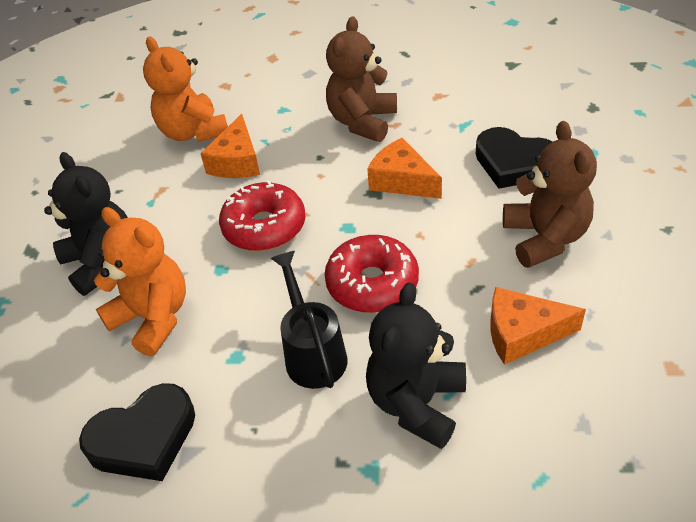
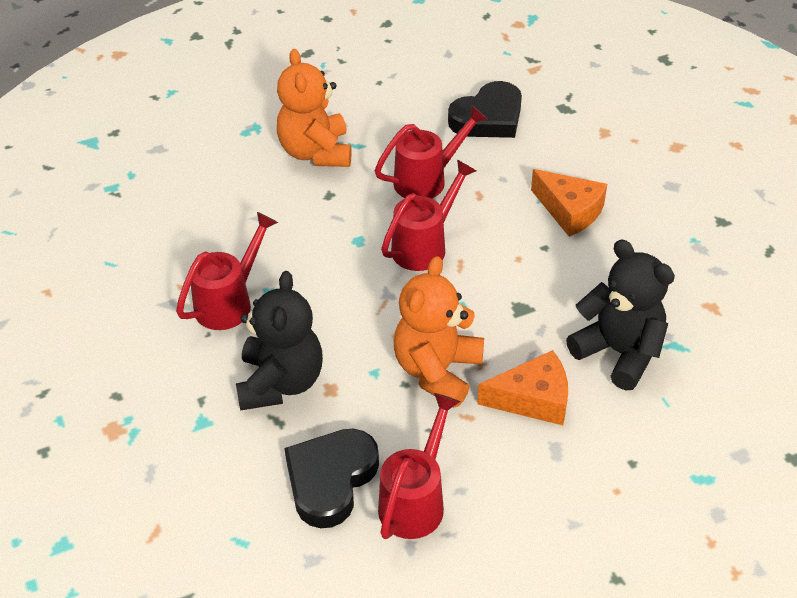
black watering can: [271,251,347,389] = 1 -> none = 0
brown teddy bear: [326,16,397,142] [503,121,597,268] = 2 -> none = 0
orange cheese: [200,114,260,178] [367,138,442,199] [490,287,586,365] = 3 -> [478,350,568,425] [531,169,607,237] = 2
red donut: [219,180,305,251] [324,235,419,313] = 2 -> none = 0
red watering can: none = 0 -> [176,212,278,330] [375,105,488,199] [378,393,460,539] [381,160,476,271] = 4

